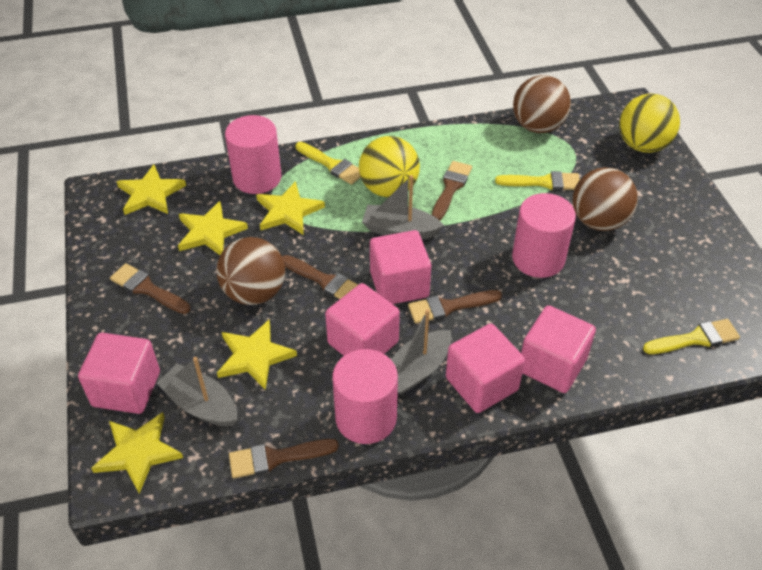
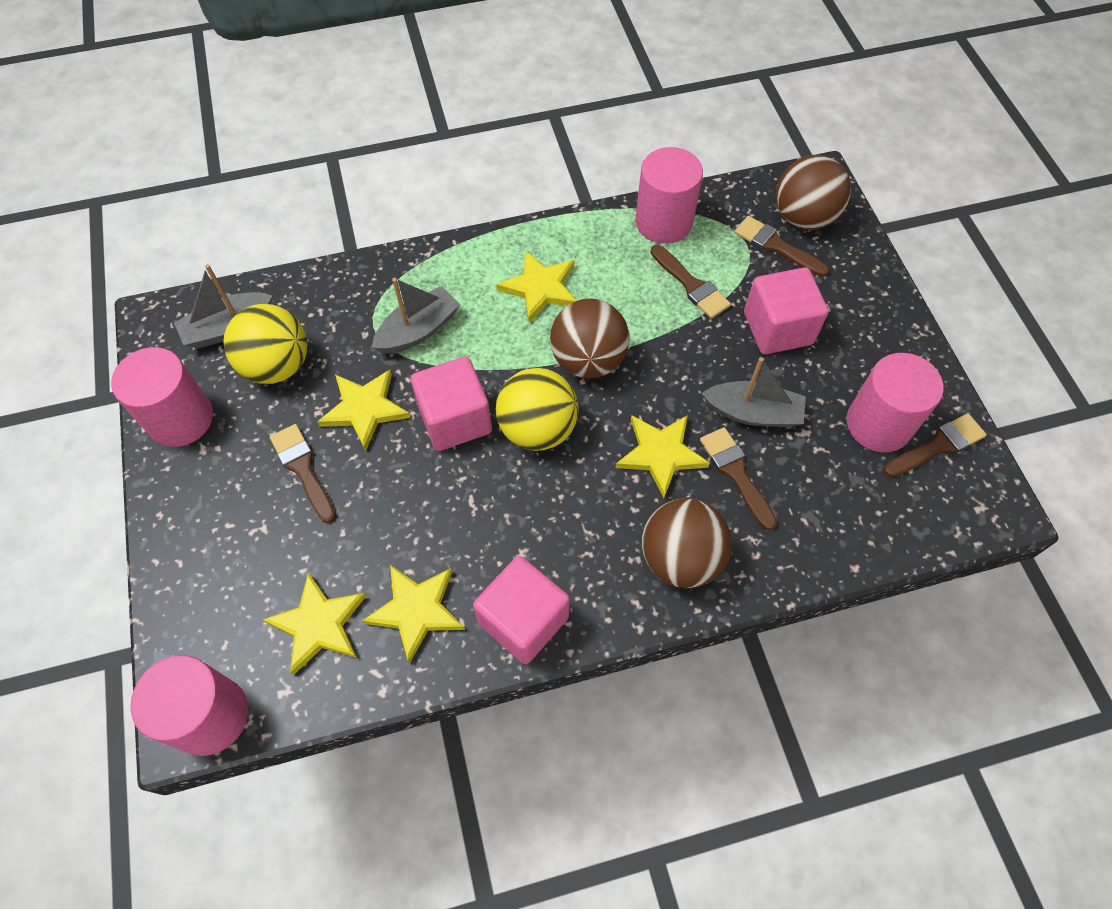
pink cube: [78,333,160,414] [325,283,400,356] [370,230,431,304] [446,323,525,413] [521,305,596,393] = 5 -> [411,357,492,451] [473,556,570,664] [744,267,829,354] = 3
pink cylinder: [225,115,281,194] [332,349,398,444] [512,193,576,278] = 3 -> [111,347,213,447] [130,655,248,756] [635,147,703,244] [847,353,944,452] = 4
yellow brush: [296,142,361,185] [495,171,580,190] [643,319,740,354] = 3 -> none = 0

